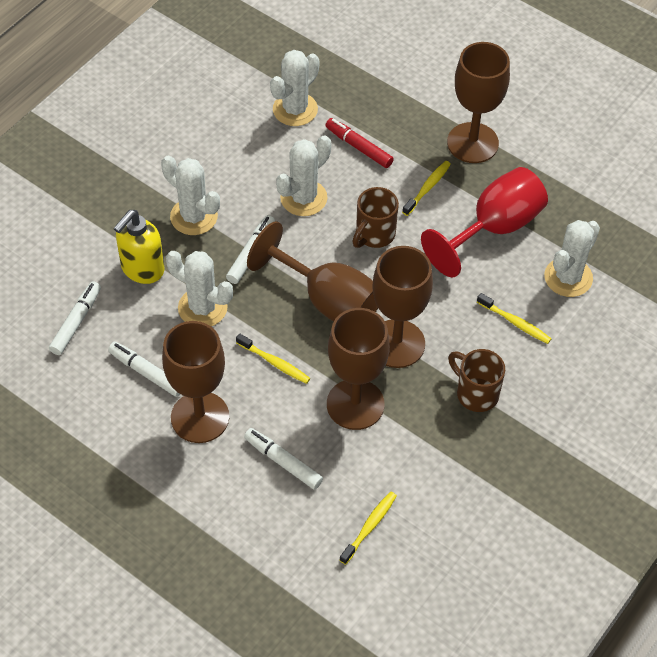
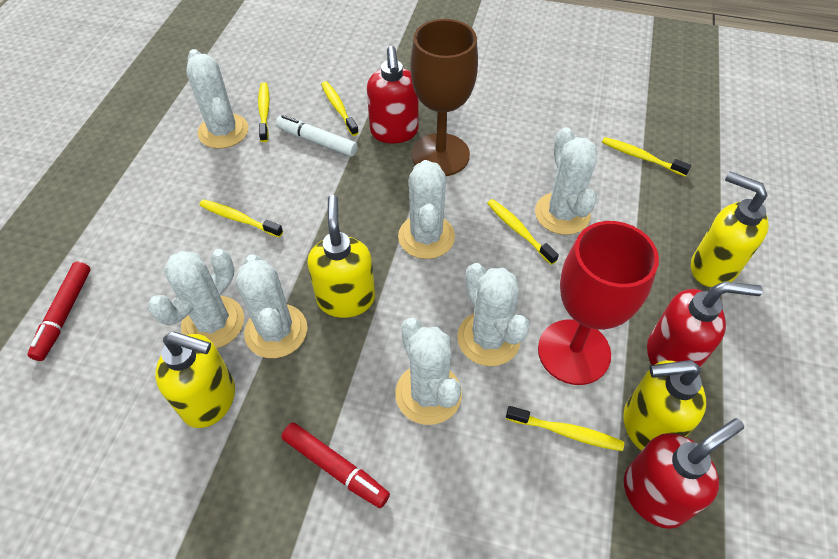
brown goblet: [162,321,229,443] [247,221,378,322] [327,308,390,430] [372,246,433,368] [447,42,510,163] = 5 -> [410,19,478,176] = 1
brown mug: [352,187,399,248] [448,349,505,412] = 2 -> none = 0
red marker: [325,118,394,168] = 1 -> [27,262,91,361] [281,422,390,508] = 2
red soap dispenser: none = 0 -> [367,46,419,144] [624,418,744,529] [647,281,763,367] = 3
white cactus: [161,156,220,235] [166,251,233,326] [270,50,319,126] [276,135,332,216] [544,220,600,297] = 5 -> [148,249,244,348] [186,49,248,149] [236,254,307,358] [395,318,462,425] [398,160,455,259] [457,263,530,366] [535,127,597,235] = 7
white marker: [49,281,101,355] [108,342,181,397] [226,215,275,284] [244,428,323,490] = 4 -> [276,115,358,157] = 1
yellow soap dispenser: [113,210,164,284] = 1 -> [155,332,235,428] [307,195,375,318] [624,360,706,451] [691,171,769,287] = 4
yellow toothbrush: [236,333,310,384] [340,492,397,565] [402,161,451,216] [477,293,552,344] = 4 -> [199,199,283,238] [258,82,270,142] [321,81,359,136] [487,199,559,265] [506,406,624,451] [602,137,691,176] = 6

